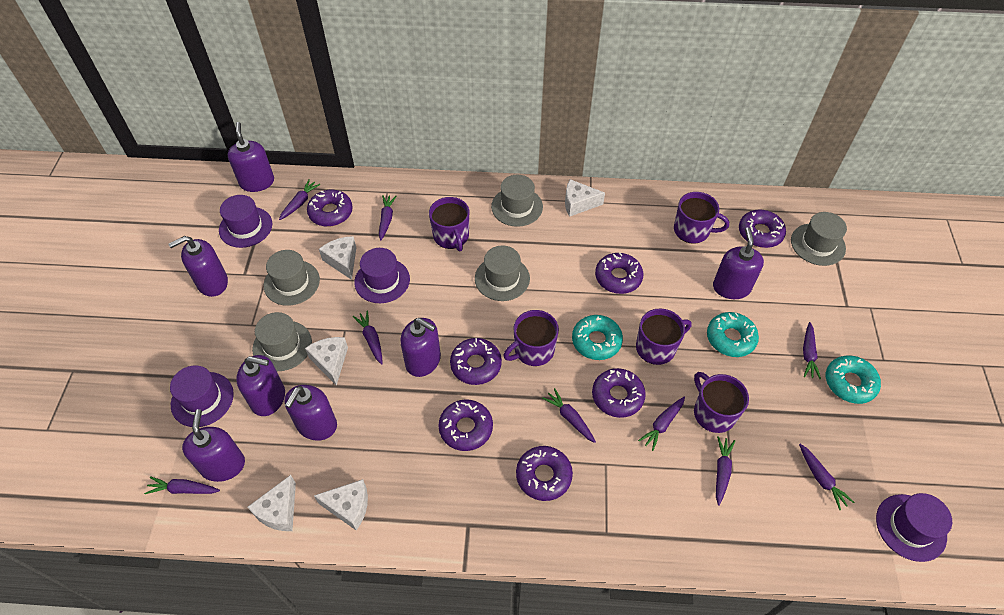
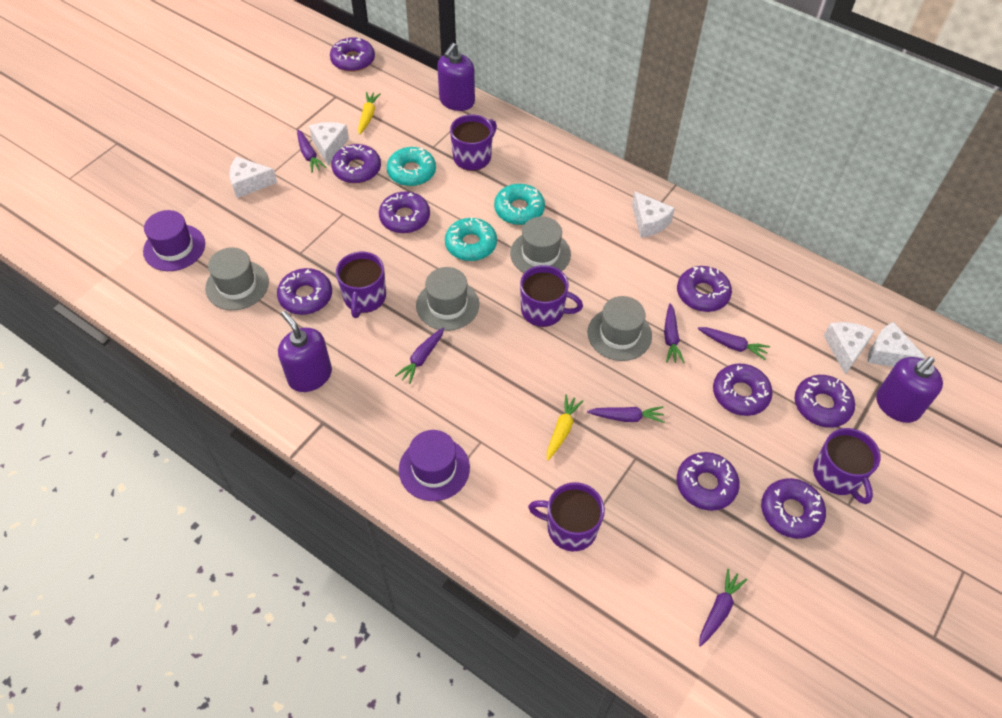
grey hat: [252,312,312,371] [264,250,320,306] [475,245,530,301] [491,175,543,227] [791,212,847,266] = 5 -> [205,247,269,310] [416,267,479,331] [510,216,571,273] [587,296,652,361] = 4
purple carrot: [144,476,220,494] [279,179,320,220] [353,311,383,365] [379,195,396,240] [542,388,596,443] [638,397,685,451] [716,436,735,506] [799,444,854,510] [803,322,821,379] = 9 -> [297,130,327,173] [395,328,444,384] [587,406,665,423] [664,303,685,363] [698,327,770,360] [699,569,747,647] = 6
purple donut: [307,190,353,227] [438,399,493,451] [450,338,502,385] [516,446,573,501] [592,368,646,418] [595,253,643,294] [739,209,786,248] = 7 -> [277,268,332,315] [330,37,375,72] [331,144,381,183] [379,192,430,233] [677,266,732,312] [677,452,740,511] [713,364,773,416] [761,478,826,539] [795,375,855,428] = 9
purple hat: [170,365,234,427] [219,195,272,248] [354,248,410,303] [876,493,952,562] = 4 -> [143,210,205,271] [399,430,470,501] = 2
purple soap dispenser: [168,236,228,297] [182,409,245,482] [228,122,274,192] [236,355,285,416] [284,385,337,441] [400,318,441,377] [713,227,764,299] = 7 -> [278,311,332,392] [437,43,475,111] [876,357,943,423] = 3
yellow carrot: none = 0 -> [358,92,381,135] [547,394,583,461] = 2

